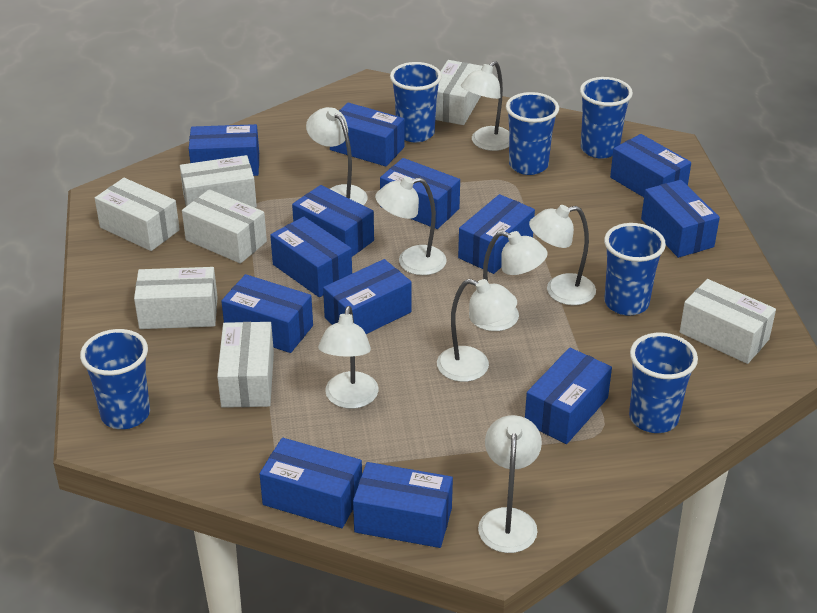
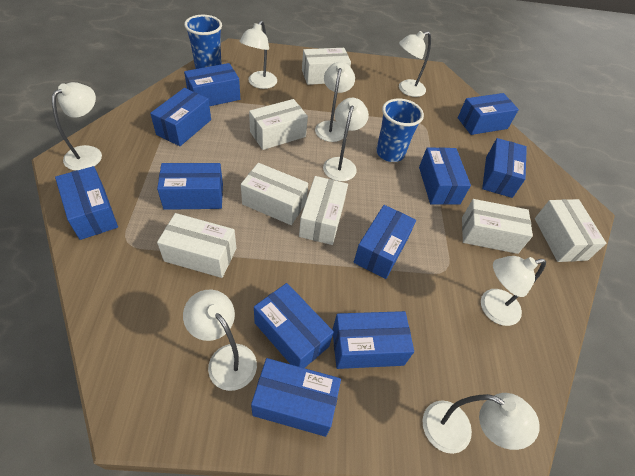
blue box: [189,124,259,176] [221,274,313,353] [260,438,362,528] [270,217,352,297] [292,185,374,257] [323,259,412,334] [330,103,404,166] [353,462,453,548] [380,158,460,229] [458,194,535,274] [525,348,612,444] [610,134,691,197] [641,180,720,258] = 13 -> [55,166,118,240] [150,88,211,146] [157,163,223,210] [184,63,240,106] [251,358,341,437] [254,283,334,368] [332,311,414,369] [354,205,416,279] [419,147,471,205] [458,93,519,135] [482,138,527,198] = 11
blue cup: [80,329,150,429] [390,62,442,142] [506,92,559,175] [580,77,633,159] [604,223,666,316] [629,333,698,433] = 6 -> [184,15,222,69] [376,98,424,162] = 2

